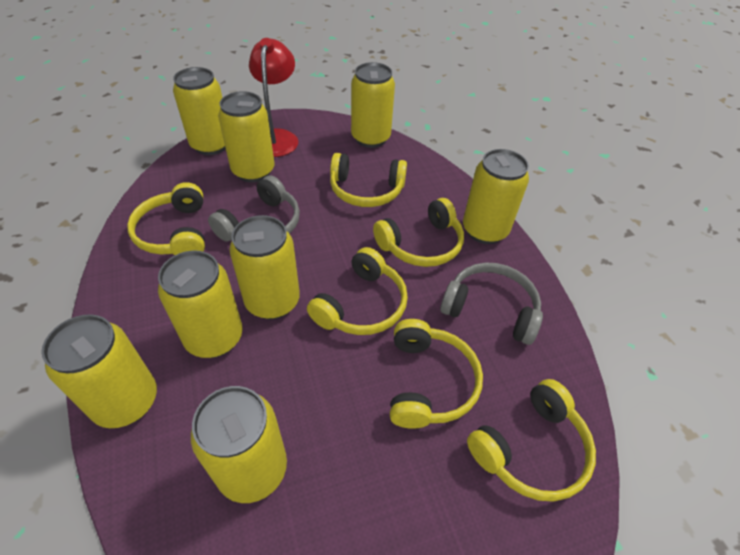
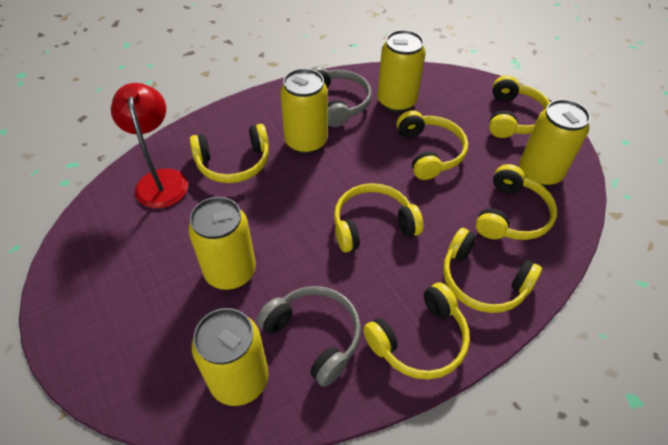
yellow can: [41,314,157,428] [158,251,243,358] [173,67,226,155] [191,386,287,503] [218,91,275,182] [229,215,300,320] [351,62,395,148] [463,149,529,244] = 8 -> [188,197,256,290] [192,308,268,406] [280,68,328,154] [377,30,426,113] [519,99,590,187] = 5
yellow headphones: [127,182,205,255] [307,247,408,335] [330,153,407,207] [373,198,464,267] [390,319,483,429] [467,379,596,502] = 6 -> [190,124,269,183] [334,183,423,252] [363,282,470,380] [397,110,468,180] [443,228,542,313] [476,164,557,240] [489,75,550,138] = 7

